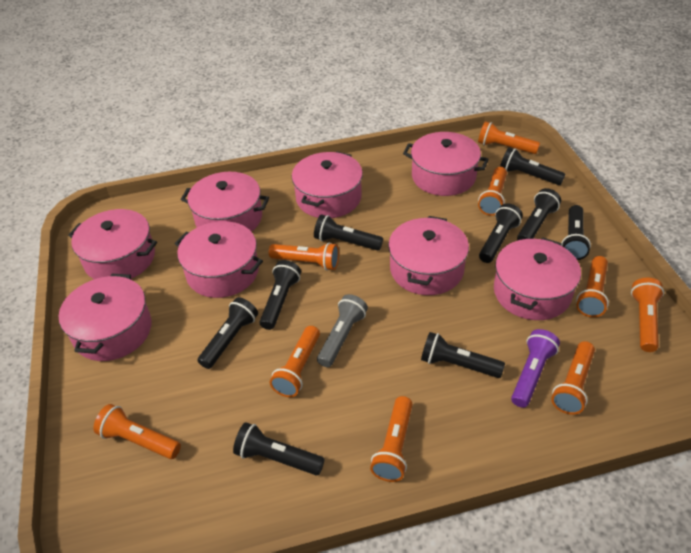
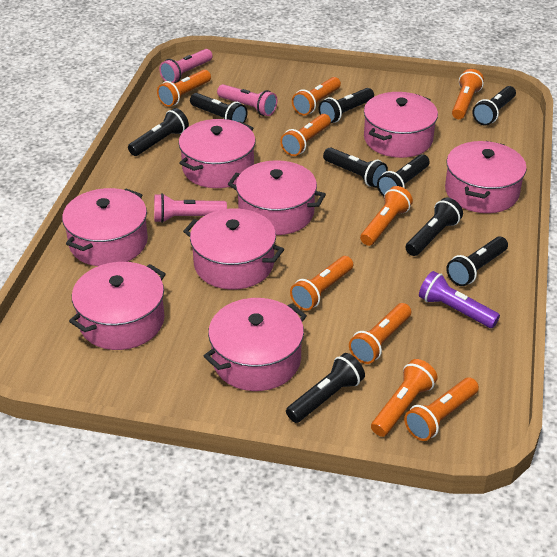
grey flashlight: [317,294,368,367] = 1 -> none = 0
pink flashlight: none = 0 -> [154,193,227,223] [159,49,213,83] [217,84,277,116] = 3

